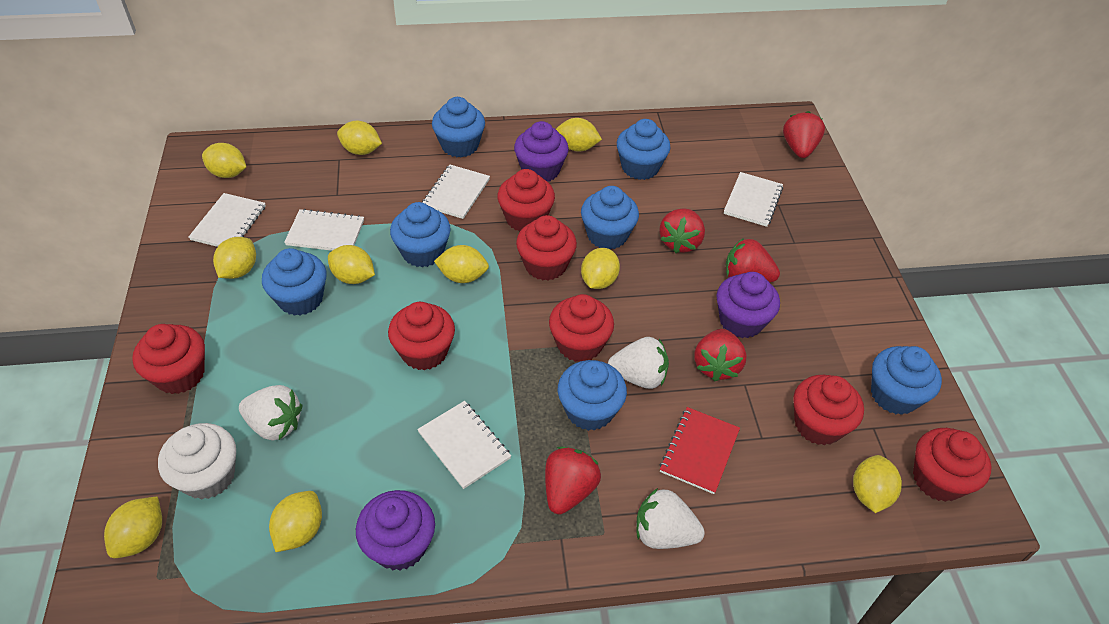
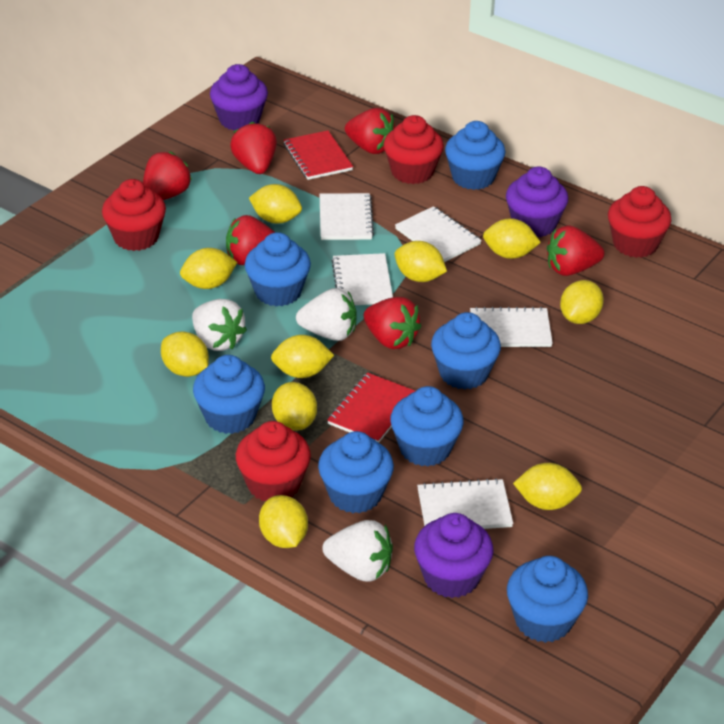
red cupcake: [132,324,205,394] [388,302,455,370] [497,169,555,232] [516,215,577,281] [549,294,614,362] [793,375,864,445] [913,428,992,502] = 7 -> [102,179,166,251] [236,421,311,501] [383,115,444,184] [608,186,672,258] = 4
red notebook: [660,407,740,494] = 1 -> [284,131,353,180] [327,373,415,443] = 2
red strawberry: [545,446,601,514] [659,208,705,253] [694,329,747,381] [725,238,780,282] [783,111,825,158] = 5 -> [143,151,192,200] [226,215,275,265] [230,122,277,174] [345,108,395,154] [364,297,421,349] [547,225,605,276] = 6
white cupcake: [158,423,236,500] = 1 -> none = 0

